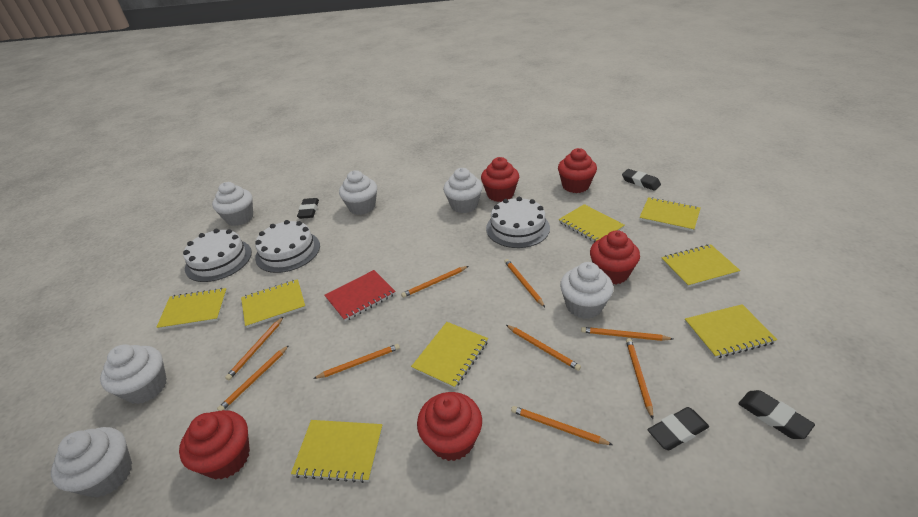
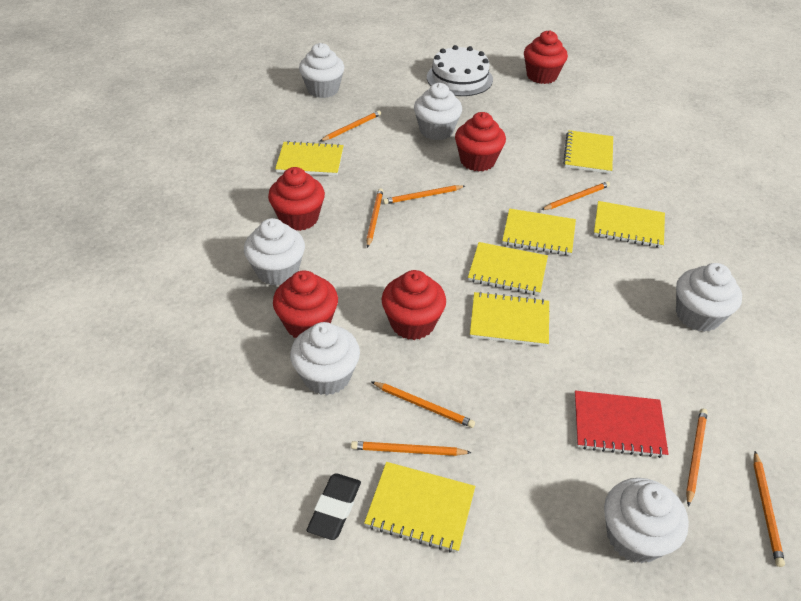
black eraser: [297,198,319,219] [622,169,661,191] [648,407,709,450] [738,390,815,439] = 4 -> [307,473,361,540] = 1
orange pencil: [217,345,289,411] [225,316,284,380] [313,344,400,379] [401,266,468,298] [504,259,545,307] [506,325,581,371] [511,406,613,445] [581,327,673,341] [626,338,653,419] = 9 -> [320,110,381,141] [351,441,472,456] [366,188,383,248] [371,381,475,428] [383,185,465,204] [541,181,610,210] [686,409,708,507] [753,451,785,567] = 8
white cake: [183,229,252,282] [255,220,320,273] [486,197,550,248] = 3 -> [427,45,493,96] = 1
yellow notebook: [156,288,227,330] [241,279,306,328] [291,420,383,483] [411,322,488,389] [559,204,624,242] [640,197,701,232] [661,244,740,288] [685,304,777,358] = 8 -> [275,141,344,176] [364,462,475,553] [468,242,548,295] [470,291,549,347] [502,208,576,256] [563,130,613,174] [594,201,665,248] = 7

